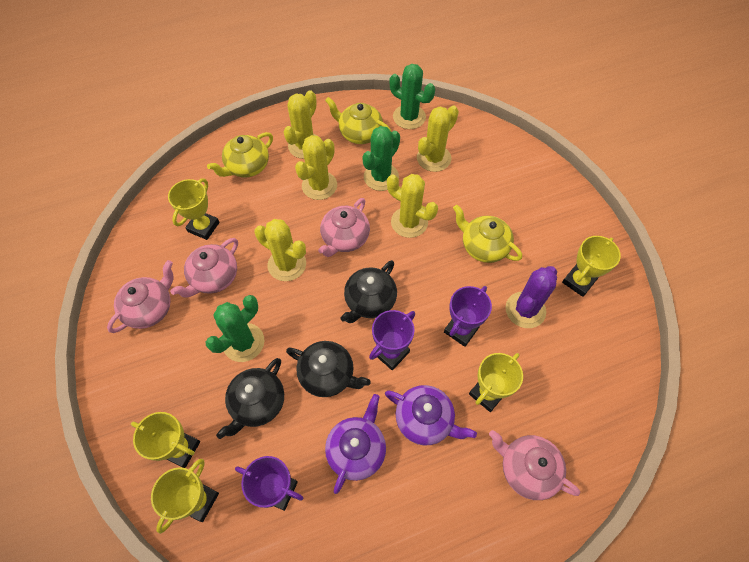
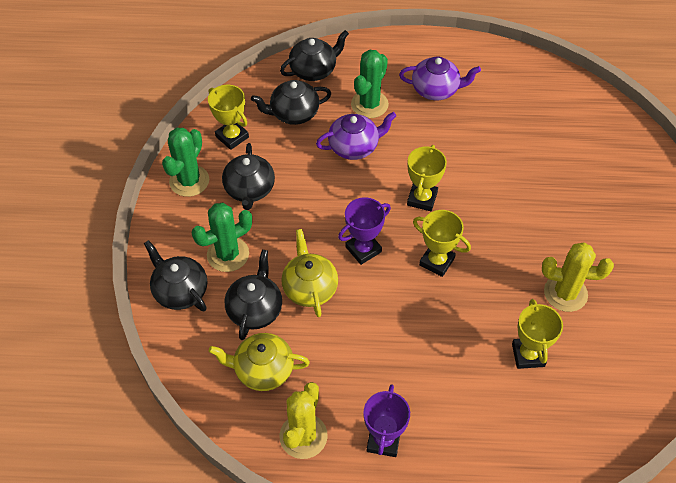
black teapot: [216,358,284,439] [286,341,371,397] [341,260,397,323] = 3 -> [144,240,207,311] [222,143,275,210] [225,250,282,340] [251,80,331,125] [280,30,349,81] = 5
pink teapot: [107,260,173,333] [170,238,238,298] [318,198,370,257] [489,430,580,500] = 4 -> none = 0
purple cactus: [506,266,557,328] = 1 -> none = 0
purple trophy: [235,456,303,511] [369,310,415,370] [444,286,492,347] = 3 -> [338,197,391,265] [363,384,410,457] = 2
yellow cactus: [255,219,306,281] [284,90,317,159] [295,135,337,200] [387,174,438,238] [417,106,459,172] = 5 -> [280,382,328,459] [542,242,614,312] = 2
yellow teapot: [207,132,273,177] [325,97,391,144] [453,205,522,263] = 3 -> [209,333,310,391] [281,229,338,317] = 2
yellow trophy: [131,412,200,468] [151,459,219,534] [168,178,220,240] [469,353,523,412] [562,236,621,297] = 5 -> [208,85,249,150] [407,145,447,211] [413,210,471,277] [512,299,563,369] = 4

